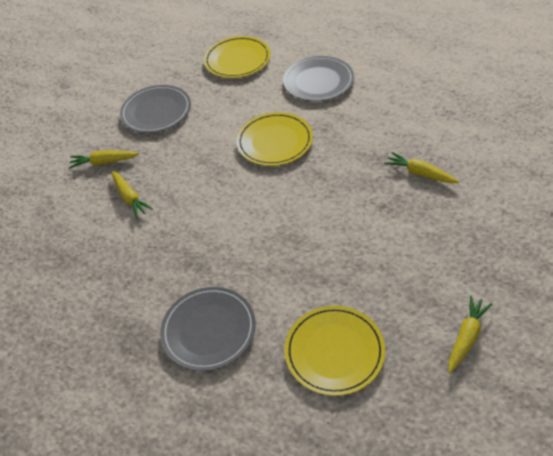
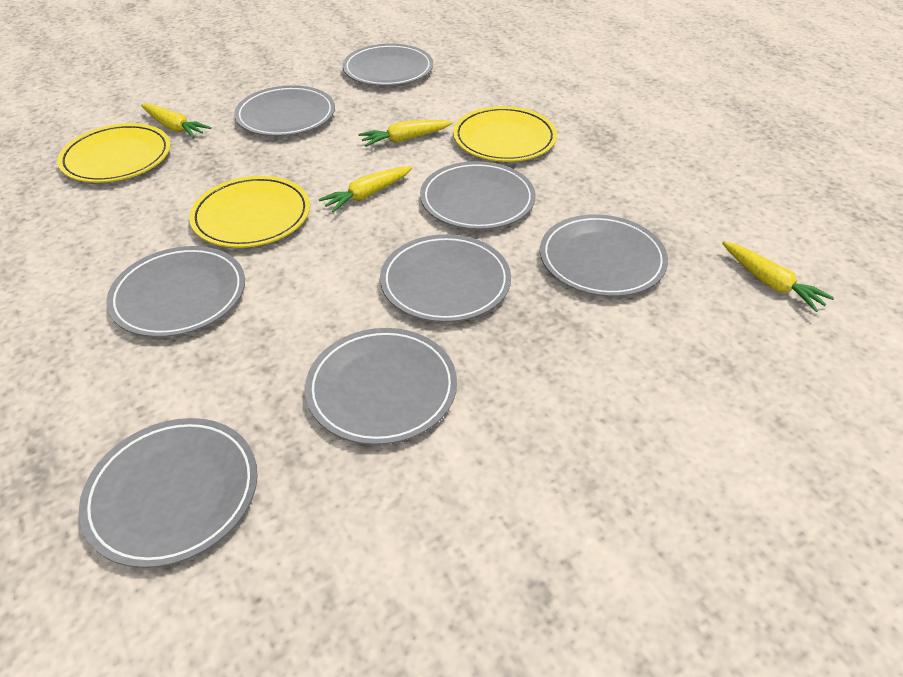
grey plate: [120,85,191,133] [160,287,256,371] [283,56,354,102] = 3 -> [79,418,258,568] [106,246,245,337] [234,85,335,136] [305,328,457,445] [342,44,433,86] [380,234,511,322] [420,161,536,230] [540,214,668,297] = 8

